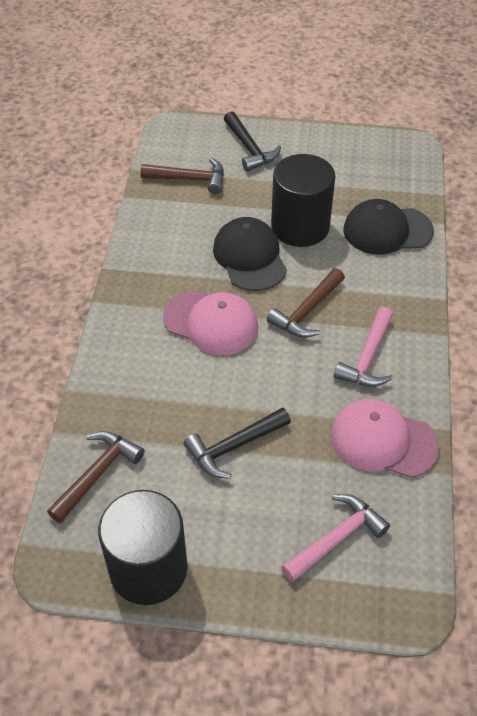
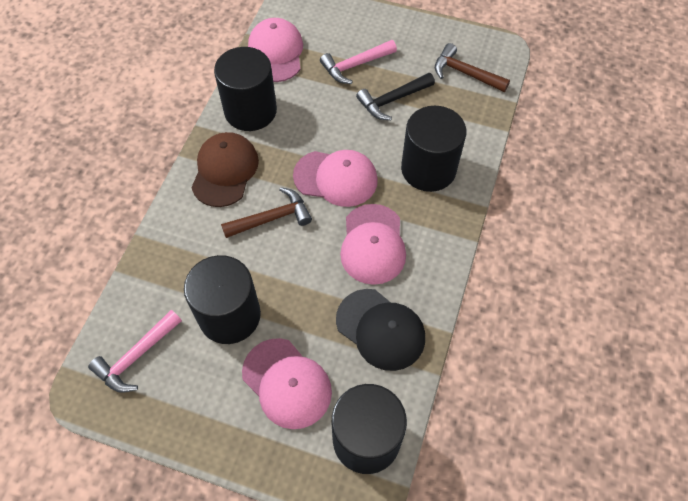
black cap: [213,217,287,291] [344,199,434,255] = 2 -> [336,289,425,371] = 1
black cylinder: [98,490,188,605] [271,154,336,247] = 2 -> [184,255,261,344] [214,47,277,131] [332,384,407,474] [401,106,466,192] = 4
black hammer: [183,408,291,479] [224,111,281,171] = 2 -> [356,73,435,120] = 1
brown cap: none = 0 -> [191,132,259,207] = 1
brown hammer: [47,431,145,523] [140,158,224,194] [267,268,345,338] = 3 -> [221,187,312,238] [435,43,510,92] = 2
pink cap: [163,290,258,355] [331,399,440,478] = 2 -> [242,338,332,429] [248,18,303,82] [293,150,378,207] [340,204,406,285] = 4

